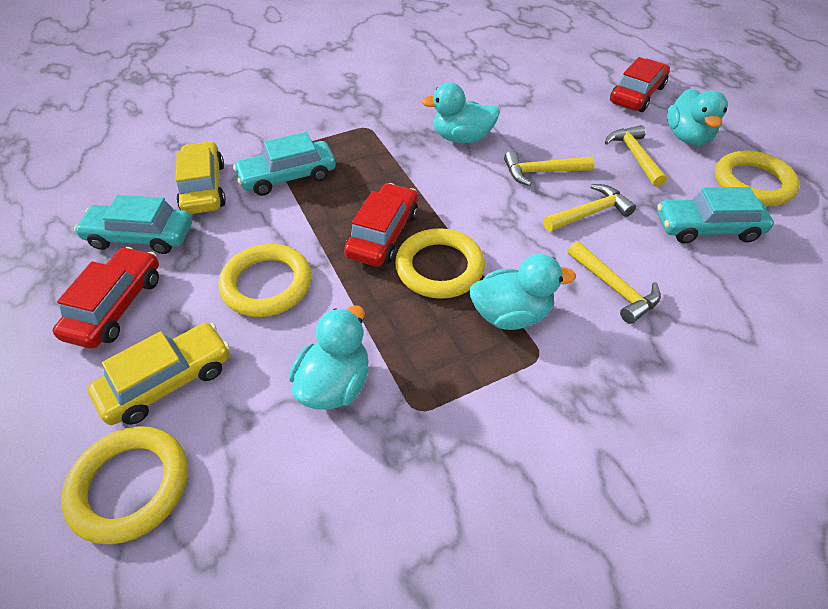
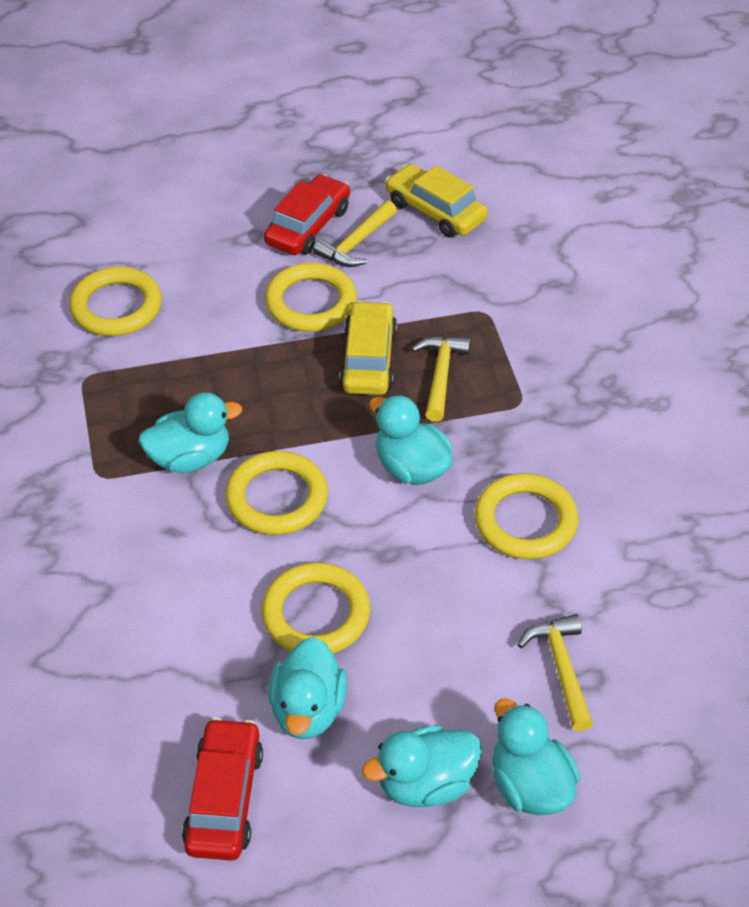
red car: [53,247,159,349] [344,183,418,267] [610,57,670,112] = 3 -> [182,718,263,860] [264,174,350,255] = 2
turquoise car: [74,195,192,254] [233,132,336,196] [657,187,774,244] = 3 -> none = 0
turquoise duck: [289,305,368,410] [421,82,500,143] [470,254,576,330] [667,88,728,146] = 4 -> [138,392,242,473] [268,637,347,739] [362,725,482,807] [369,395,453,485] [492,698,580,815] = 5
yellow hammer: [504,151,595,186] [543,184,636,232] [568,241,661,324] [605,125,667,187] = 4 -> [313,200,397,267] [411,336,470,422] [518,614,593,731] = 3
yellow ring: [61,426,188,544] [218,244,312,317] [395,228,485,299] [715,150,800,206] = 4 -> [69,267,162,336] [225,451,328,535] [262,562,370,654] [265,263,357,332] [474,473,578,559] = 5

